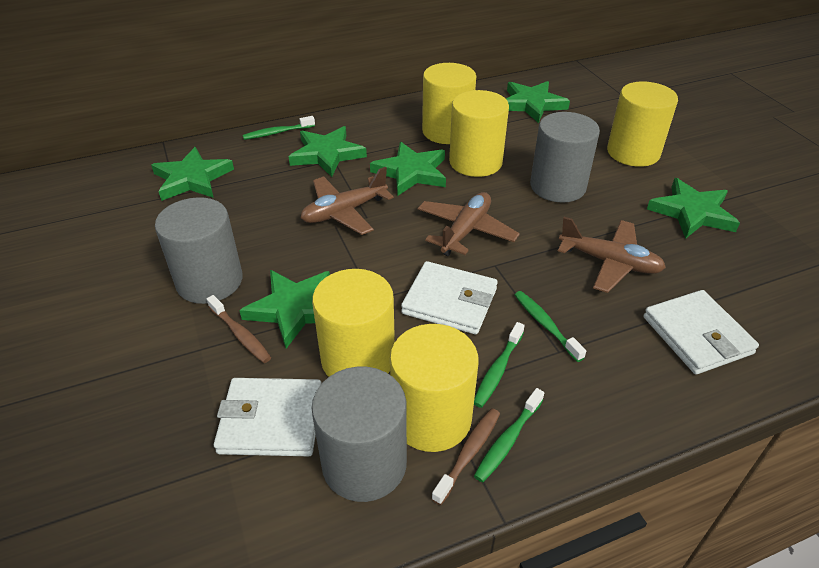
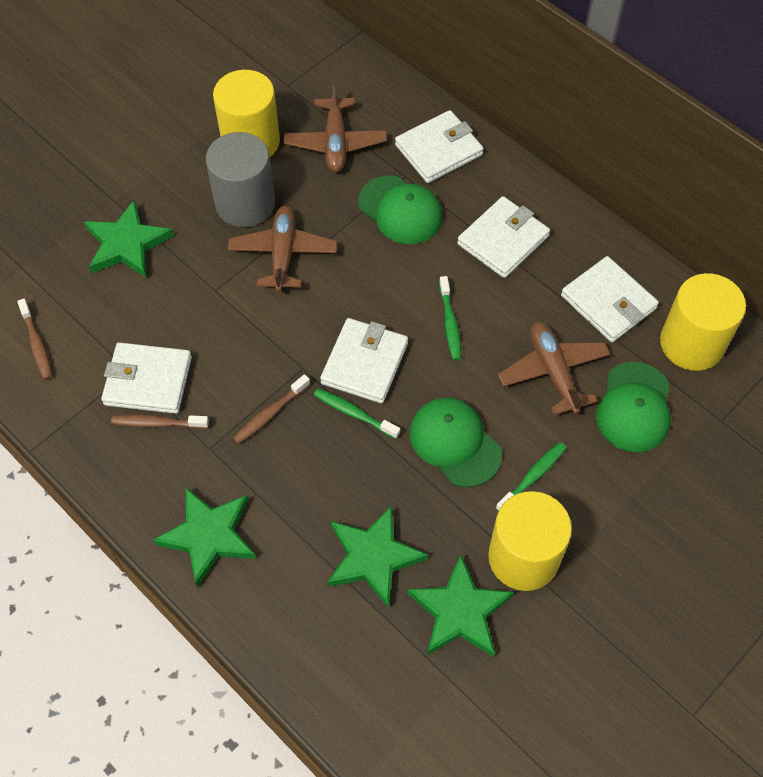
brown toothbrush: [207,295,271,363] [431,408,500,505] = 2 -> [17,299,52,380] [111,414,209,429] [233,374,310,444] = 3
green cap: none = 0 -> [358,175,443,244] [410,397,502,487] [596,362,671,452] = 3
green star: [151,147,234,201] [239,270,330,349] [289,126,367,177] [370,142,446,195] [506,81,570,123] [647,178,740,239] = 6 -> [84,200,174,278] [153,488,256,588] [327,505,428,608] [408,554,514,657] = 4
green toothbrush: [243,116,315,140] [474,322,525,408] [474,388,544,483] [515,291,586,362] = 4 -> [314,389,400,439] [439,276,461,361] [496,442,567,511] = 3
grey cylinder: [155,197,243,304] [312,367,407,502] [530,112,600,203] = 3 -> [206,132,275,227] = 1
white wallet: [214,378,322,456] [401,261,498,334] [643,290,759,374] = 3 -> [101,342,192,414] [320,318,408,403] [395,110,484,183] [457,196,550,278] [561,256,659,342] = 5
yellow cylinder: [312,269,395,377] [390,324,479,452] [422,63,476,144] [449,90,509,177] [607,82,678,167] = 5 -> [213,70,280,157] [488,491,572,591] [660,273,746,371] = 3

